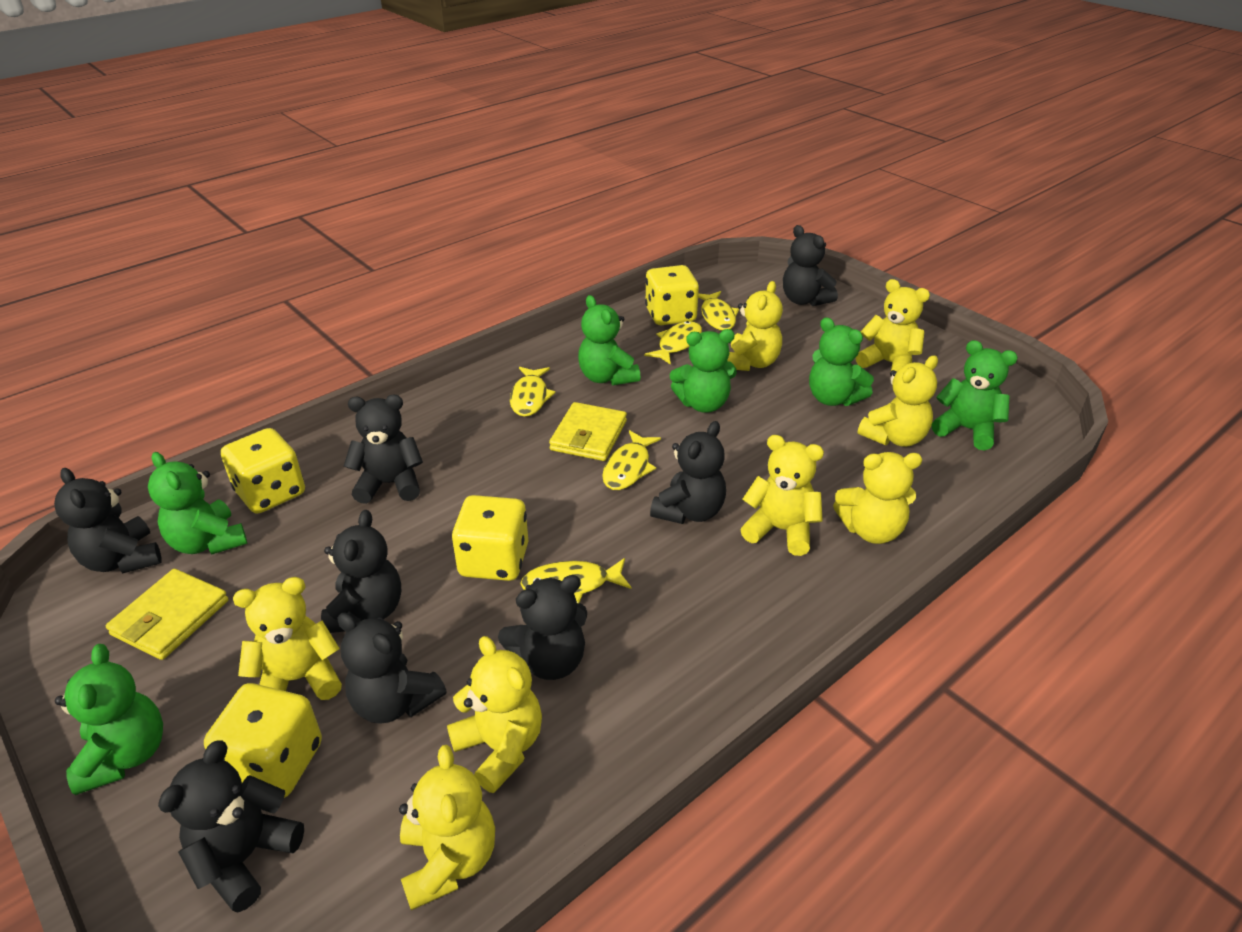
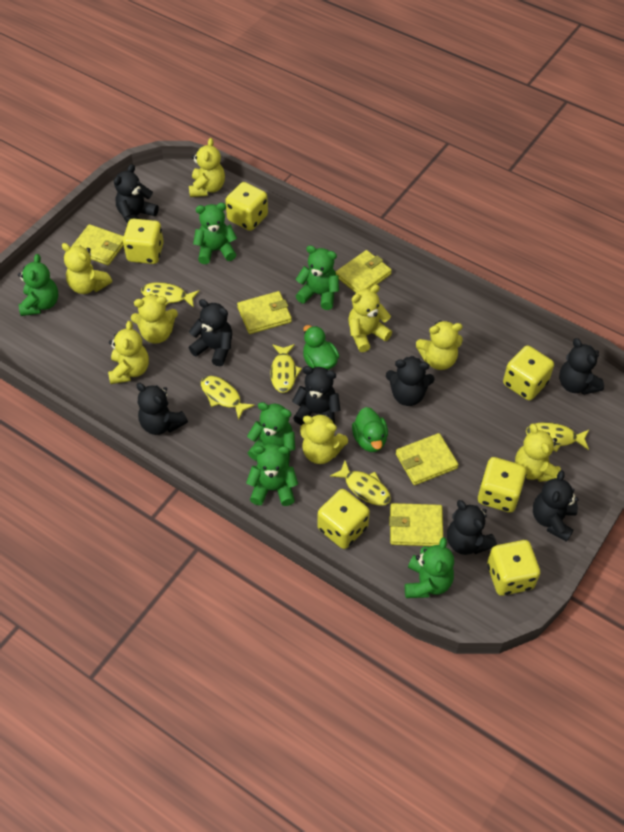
green duck: none = 0 -> [303,325,339,370] [352,407,388,452] = 2
yellow dice: [204,683,322,798] [221,428,305,514] [452,495,528,581] [645,265,699,325] = 4 -> [123,219,164,264] [225,182,268,231] [318,489,370,549] [478,457,527,513] [487,540,540,596] [503,345,554,400] = 6
yellow wallet: [106,569,228,660] [549,402,627,461] = 2 -> [71,224,124,265] [237,291,292,334] [336,250,392,293] [389,503,443,546] [396,433,459,485] = 5

